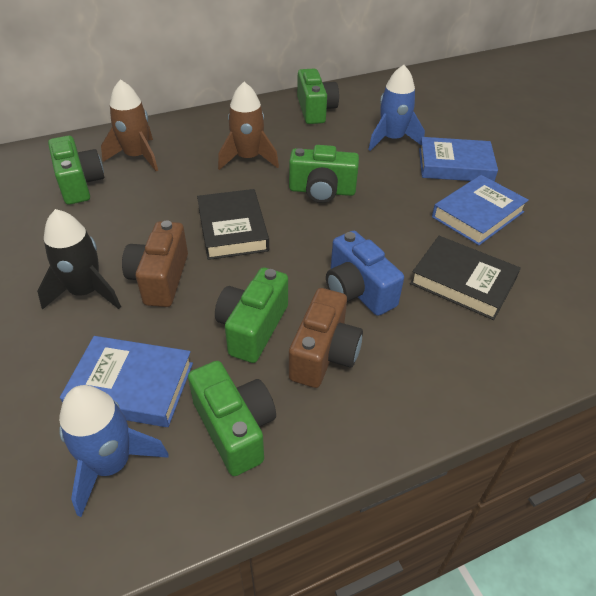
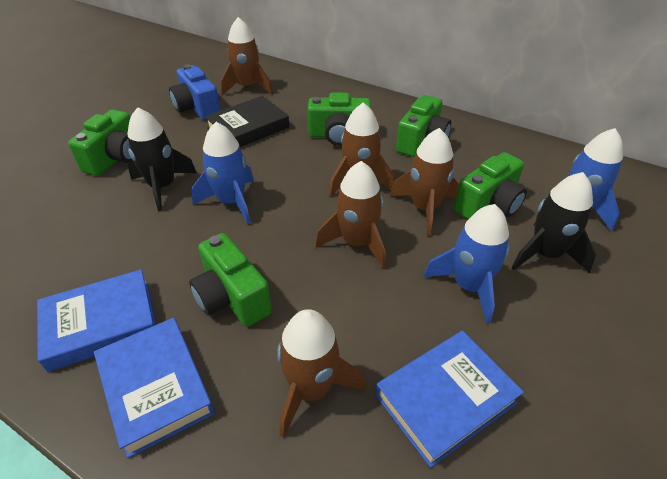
black book: [197,189,269,260] [410,236,521,320] = 2 -> [205,96,289,147] = 1
black rocket: [37,209,121,310] = 1 -> [127,107,197,212] [511,172,596,273] = 2
blue rocket: [59,385,169,517] [368,65,425,151] = 2 -> [192,122,254,224] [424,204,510,324] [546,128,623,231] = 3
brown camera: [122,220,188,307] [289,288,363,388] = 2 -> none = 0
brown rocket: [101,79,158,171] [218,82,279,170] = 2 -> [220,17,273,96] [277,309,366,438] [315,161,386,269] [329,102,394,196] [390,128,459,236] = 5

